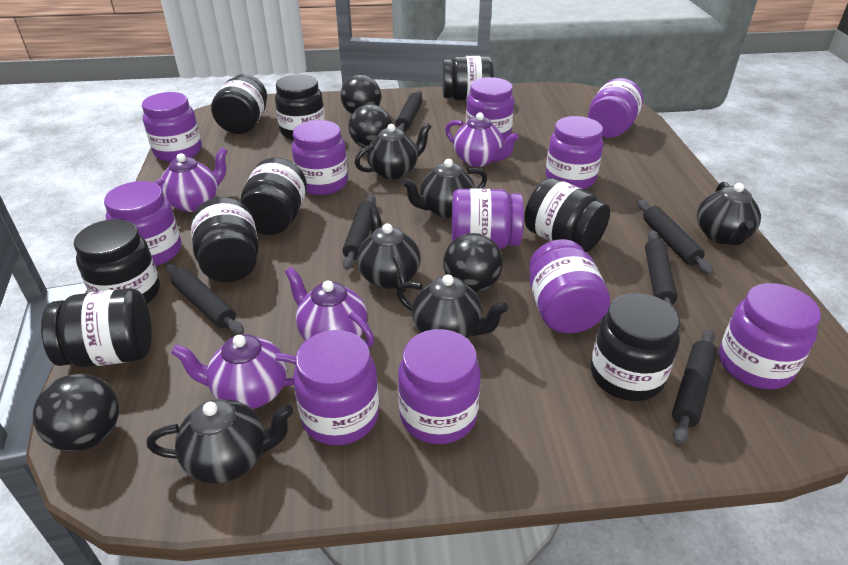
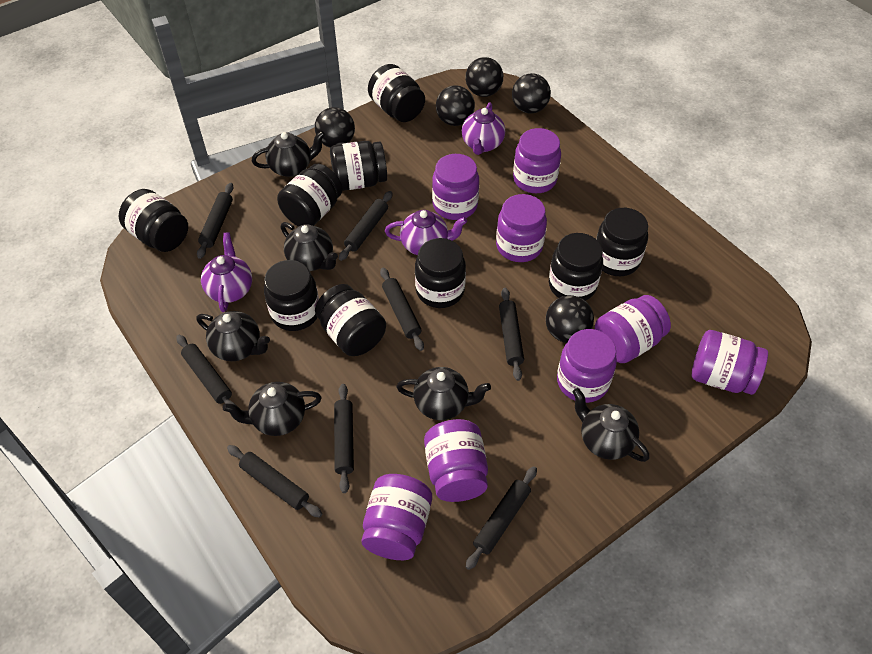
black ball: [33,374,119,452] [341,75,381,114] [348,104,392,148] [443,233,503,293] = 4 -> [315,107,355,148] [436,86,475,126] [466,57,503,97] [512,73,551,114] [546,295,594,343] = 5
black rolling pin: [165,264,244,335] [342,194,376,270] [396,90,422,132] [638,200,713,275] [645,230,678,308] [672,329,718,444] = 6 -> [176,335,236,405] [197,183,234,259] [227,445,322,518] [334,384,354,493] [339,191,392,261] [380,268,424,351] [466,466,537,570] [499,288,524,381] = 8
purple jar: [104,181,181,266] [142,92,202,162] [291,120,348,195] [293,330,379,445] [398,329,481,444] [451,188,524,249] [466,77,514,142] [529,239,610,333] [545,116,603,189] [588,78,643,138] [719,283,821,389] = 11 -> [361,474,432,560] [424,419,488,502] [432,154,479,220] [496,194,547,262] [513,128,561,193] [557,329,617,403] [595,295,671,363] [692,330,768,395] = 8
purple teapot: [154,147,228,212] [171,334,296,409] [285,267,374,347] [445,112,519,167] = 4 -> [201,233,252,312] [385,210,467,255] [462,102,505,155] = 3

